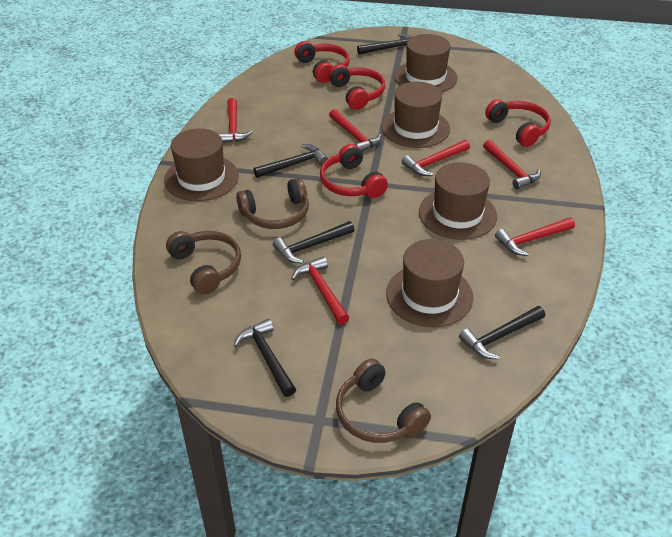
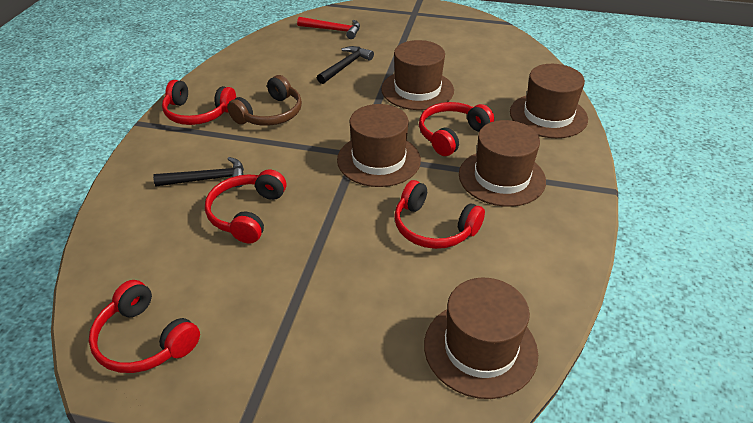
black hammer: [234,319,296,397] [253,144,328,178] [273,221,354,263] [357,34,412,55] [459,306,545,359] = 5 -> [153,157,244,187] [317,46,374,84] = 2
brown headphones: [166,231,241,295] [236,178,309,229] [336,359,431,443] = 3 -> [227,75,302,126] = 1
red hammer: [219,98,253,143] [291,256,349,325] [329,109,381,152] [401,140,470,176] [483,140,541,190] [495,217,575,256] = 6 -> [297,17,360,39] = 1
red headphones: [294,41,350,83] [320,144,388,198] [328,64,385,110] [485,99,551,147] = 4 -> [89,280,200,373] [162,80,236,125] [205,169,286,244] [394,180,485,249] [419,102,494,156] = 5

